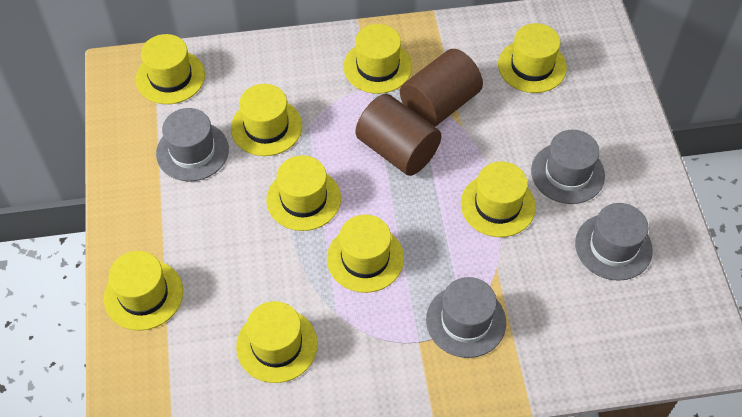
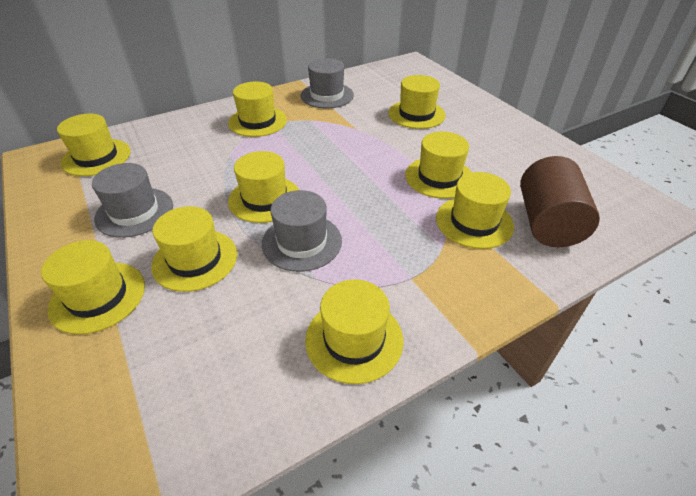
brown cylinder: [355,94,442,176] [400,49,483,127] = 2 -> [520,156,600,247] = 1
grey hat: [156,108,229,182] [426,277,506,358] [531,130,605,204] [575,203,653,281] = 4 -> [92,163,173,238] [262,190,342,272] [300,58,354,108] = 3

